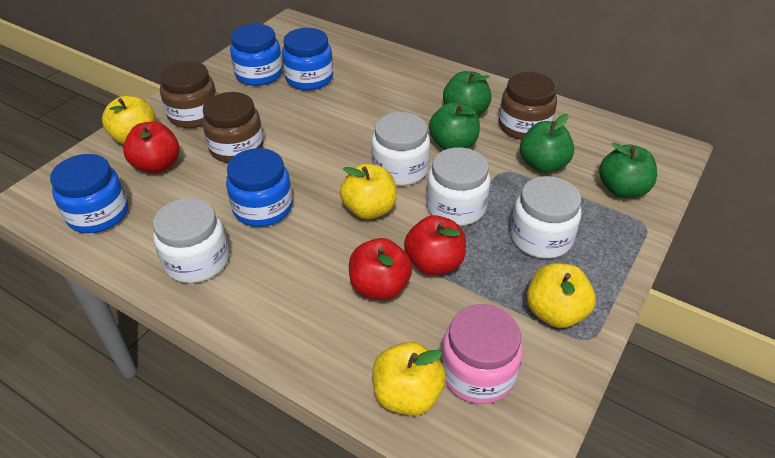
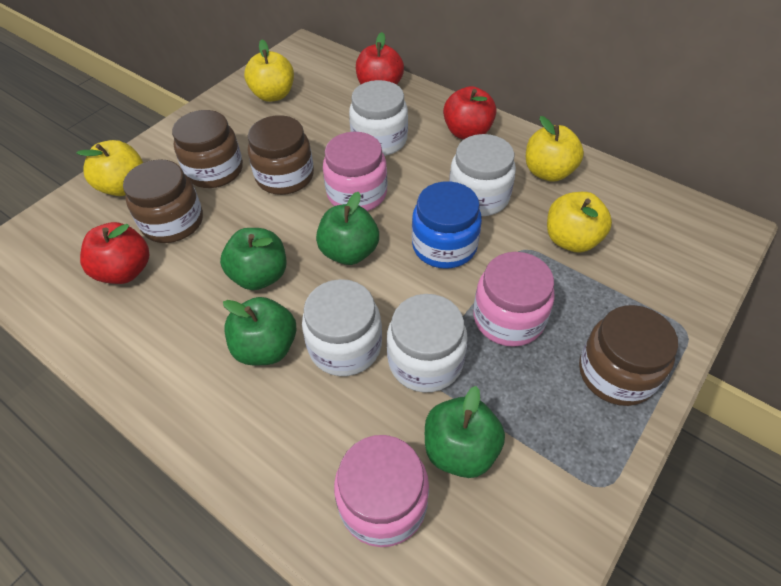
blue jar: [50,154,128,233] [226,148,293,227] [230,24,283,86] [282,28,333,90] = 4 -> [412,181,482,269] = 1
brown jar: [159,61,217,128] [202,92,264,163] [499,72,557,140] = 3 -> [123,159,203,243] [172,110,243,188] [248,115,314,195] [579,305,678,406] = 4
pink jar: [440,304,523,404] = 1 -> [323,132,388,211] [334,435,429,547] [473,252,555,347] = 3

